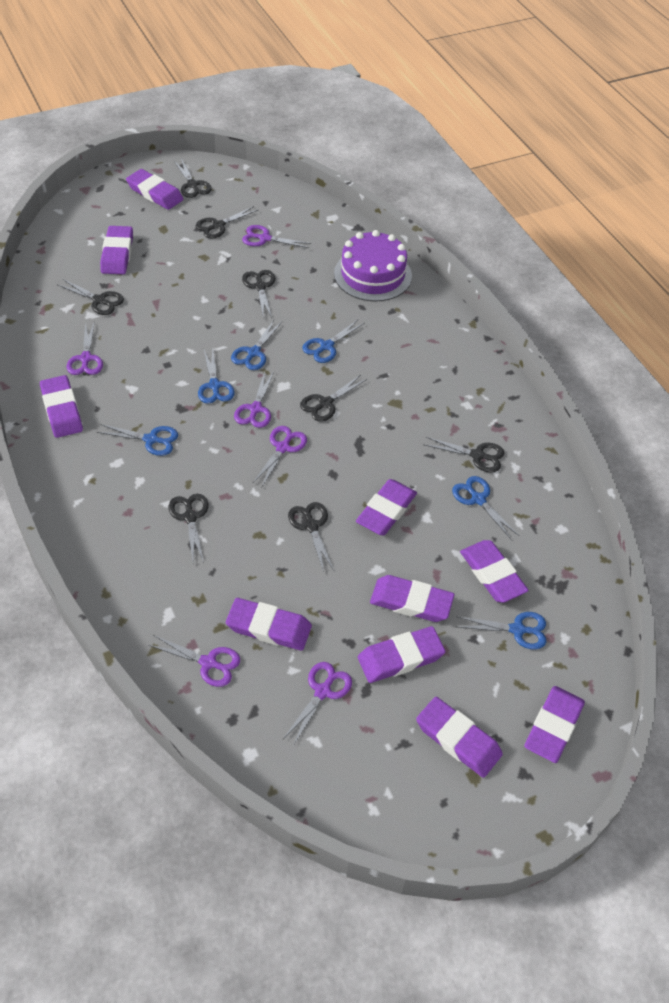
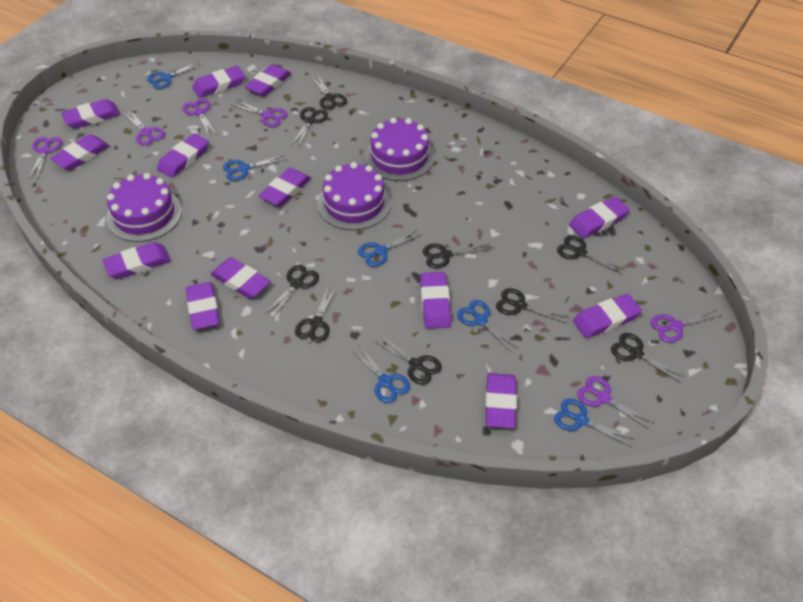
black scissors: [58,279,124,315] [169,494,209,563] [174,159,212,198] [196,206,258,239] [242,270,275,318] [288,502,334,572] [300,375,367,422] [423,437,504,473] = 8 -> [265,265,319,318] [291,107,328,147] [295,285,337,342] [311,74,347,110] [375,334,442,385] [422,243,490,268] [496,288,568,323] [557,235,624,274] [611,333,685,383] = 9
purple cake: [334,230,412,302] = 1 -> [106,173,182,242] [318,162,391,230] [365,118,435,181] = 3
purple eraser: [40,375,83,438] [100,226,133,274] [126,169,183,210] [226,598,312,651] [356,479,417,536] [358,626,446,683] [370,575,454,622] [416,697,503,778] [460,540,529,603] [524,686,585,763] = 10 -> [50,134,110,170] [61,99,120,129] [102,242,171,279] [157,133,209,178] [186,282,220,330] [192,66,245,98] [211,257,271,299] [244,64,291,97] [259,168,311,207] [420,272,451,329] [485,373,517,429] [569,197,630,239] [573,294,642,338] = 13

